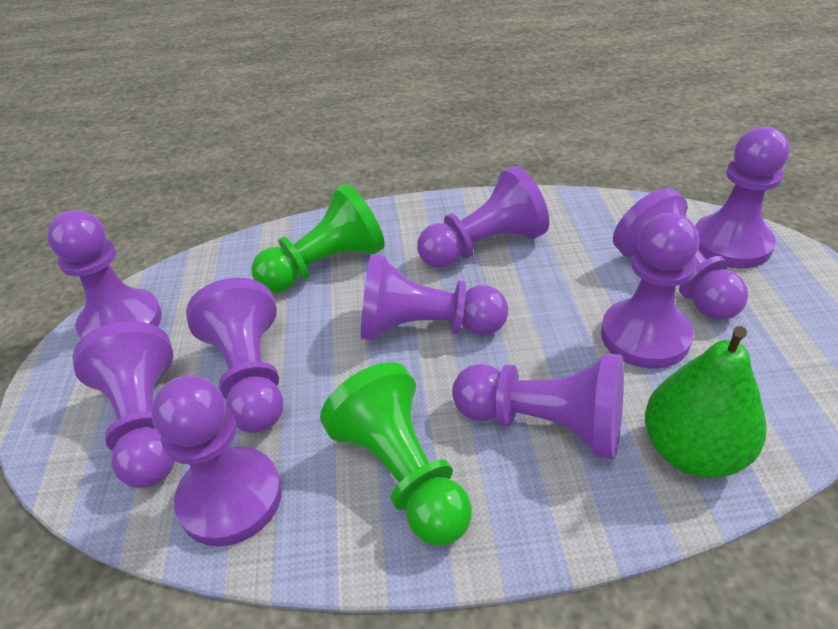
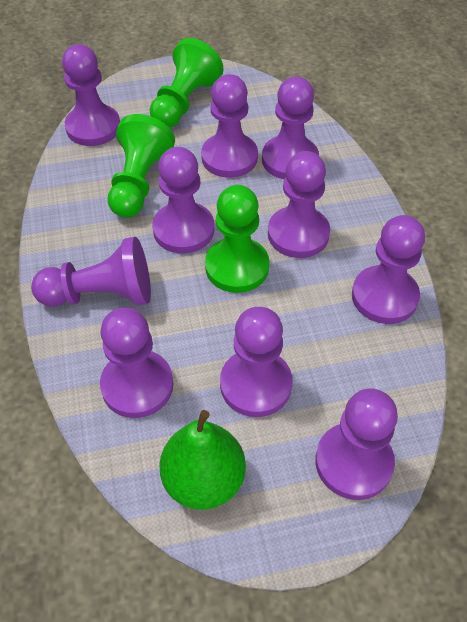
green pawn: [252,184,385,293] [320,362,472,546] = 2 -> [108,114,175,218] [150,38,224,128] [205,185,269,293] = 3

